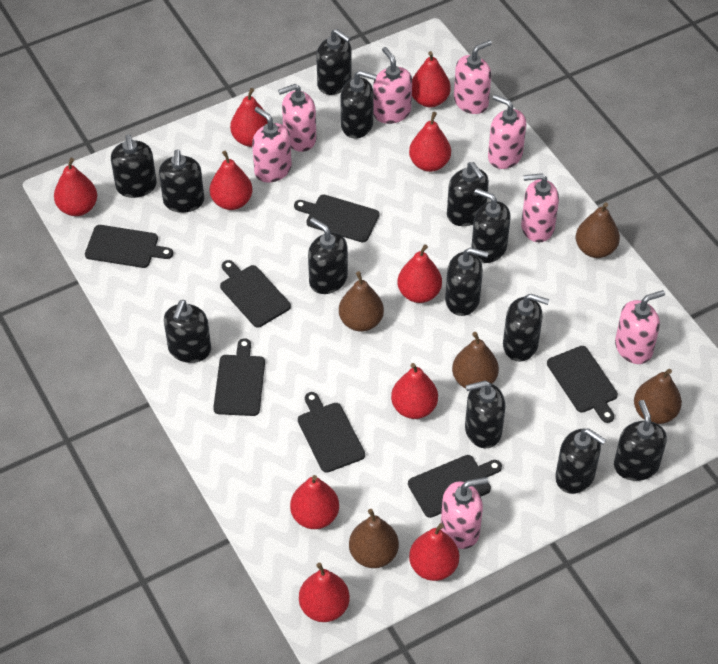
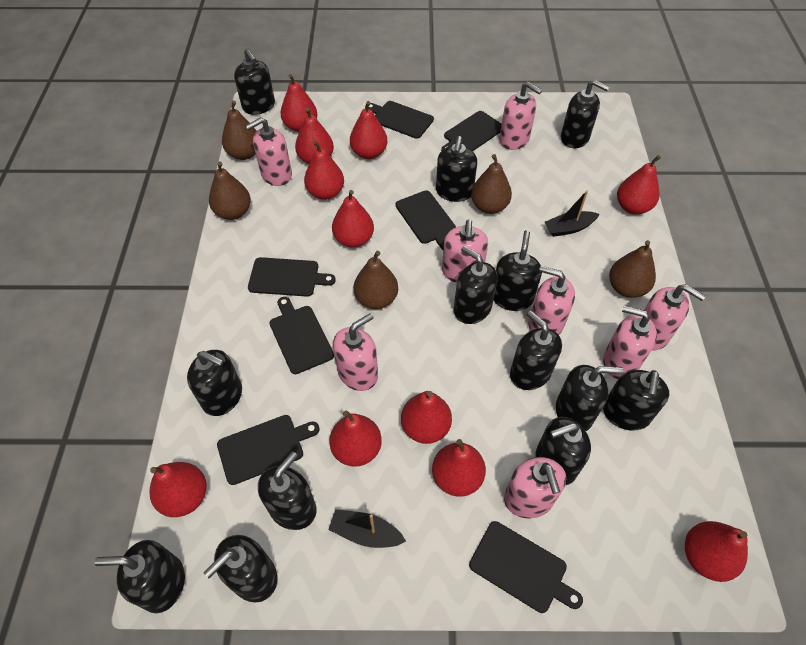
black boat: none = 0 -> [328,509,406,548] [545,190,599,237] = 2
red pear: [54,158,97,216] [210,151,253,210] [230,88,267,147] [290,475,339,529] [299,563,350,622] [391,363,438,419] [398,244,442,303] [409,112,451,172] [409,523,459,581] [412,51,451,107] = 10 -> [149,462,207,517] [280,74,317,132] [295,108,334,164] [304,141,344,200] [329,411,382,467] [332,190,374,248] [350,101,387,159] [401,391,452,444] [432,439,486,497] [617,155,661,215] [685,521,748,582] = 11

